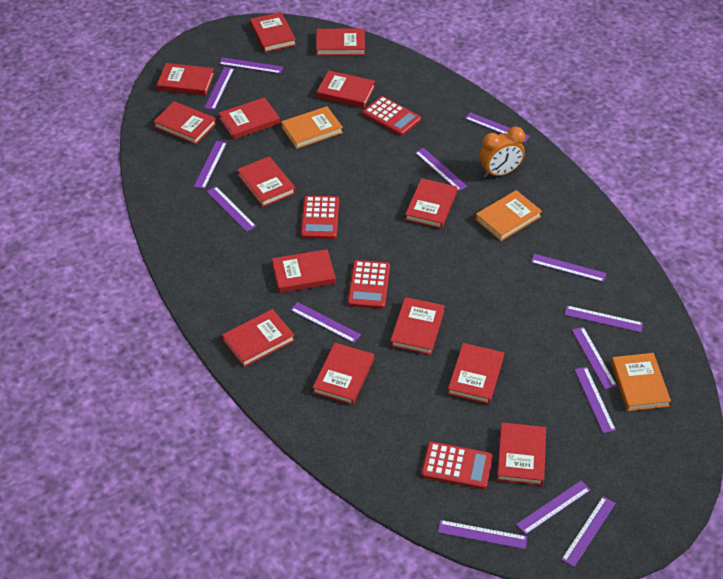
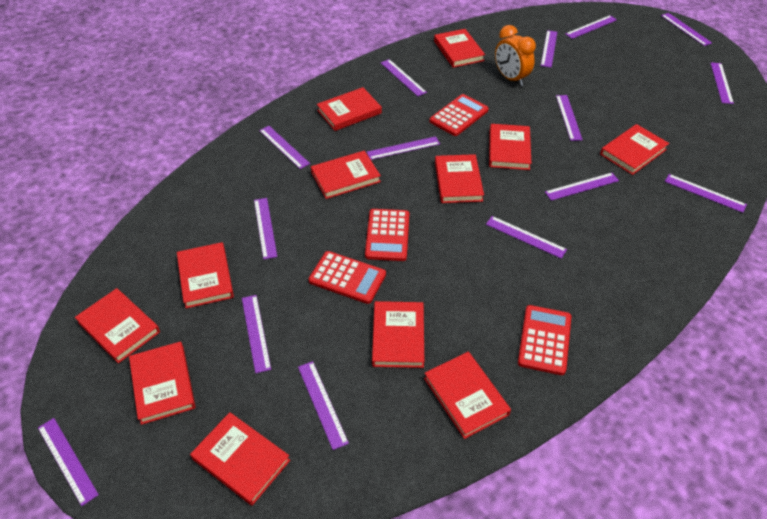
orange book: [281,106,343,149] [475,190,542,241] [611,353,671,411] = 3 -> none = 0
purple ruler: [194,141,227,189] [204,67,234,110] [206,186,256,232] [219,57,283,74] [290,302,361,343] [415,148,467,191] [438,520,527,549] [465,112,530,143] [516,481,590,535] [531,254,607,282] [561,496,616,567] [564,306,643,332] [572,327,617,389] [574,367,616,433] = 14 -> [38,418,99,506] [242,295,271,373] [254,198,277,259] [259,126,310,169] [298,361,349,450] [367,136,440,160] [381,59,427,96] [486,216,567,259] [541,30,557,67] [545,173,619,201] [556,95,583,141] [565,15,617,39] [661,13,712,46] [665,174,747,213] [710,62,734,104] = 15
red book: [153,101,216,144] [157,63,214,96] [219,97,280,140] [222,309,295,367] [237,156,296,207] [250,12,296,53] [272,249,336,293] [312,343,374,405] [316,28,365,56] [317,71,375,108] [390,297,445,355] [405,178,457,229] [448,343,504,404] [497,422,546,486] = 14 -> [75,288,160,363] [129,342,196,425] [177,242,234,309] [190,412,290,506] [311,151,381,199] [317,87,382,131] [372,301,424,368] [424,352,511,439] [434,29,485,68] [435,154,484,203] [489,124,531,170] [600,124,669,175] = 12

